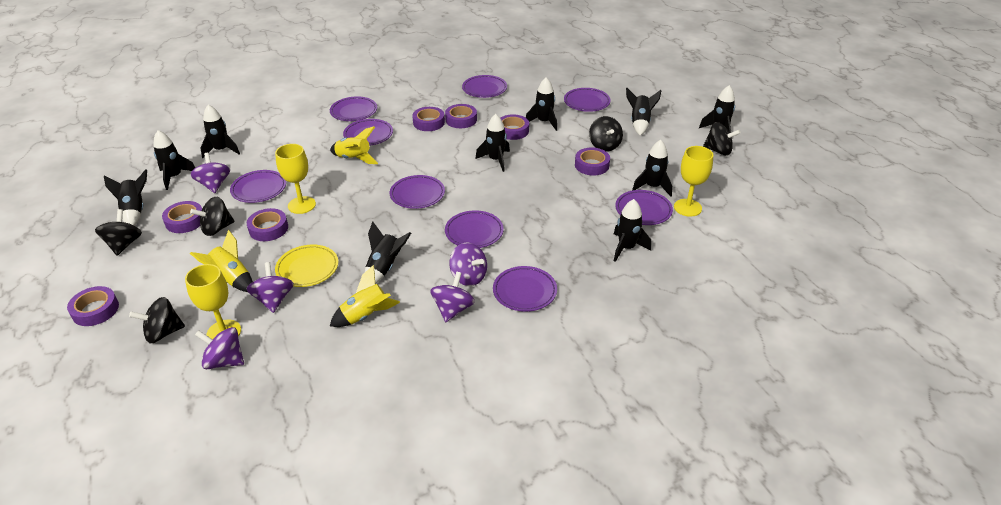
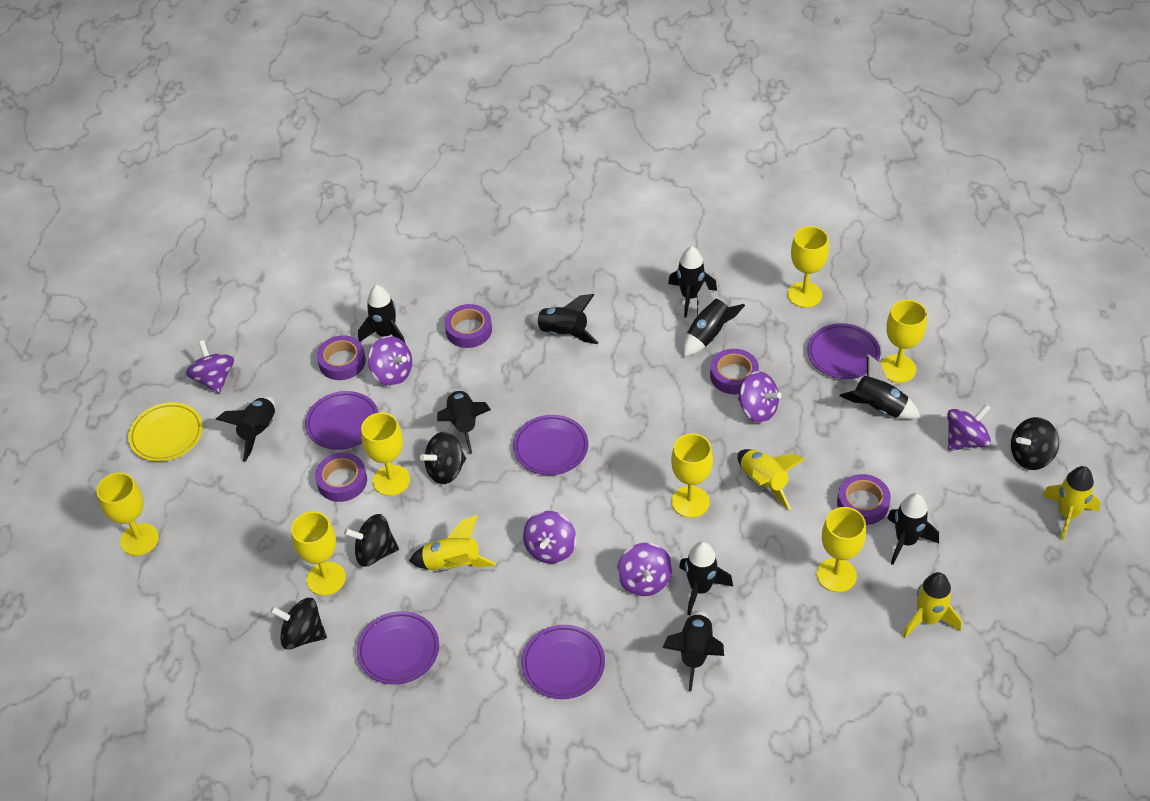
black spinning top: [95,209,142,256] [129,297,185,343] [190,197,234,236] [589,116,623,152] [703,122,741,156] = 5 -> [270,598,327,650] [344,514,399,567] [420,432,466,484] [1011,417,1059,470] = 4
purple plate: [230,170,286,203] [330,96,377,121] [343,119,393,146] [390,175,445,209] [445,210,504,248] [462,75,507,98] [493,266,557,312] [564,88,611,112] [615,190,673,225] = 9 -> [305,391,379,450] [357,611,439,685] [513,415,588,475] [522,625,605,699] [807,323,881,379] = 5
purple spinning top: [190,153,230,193] [195,327,244,369] [246,262,294,313] [430,272,475,322] [449,243,487,286] = 5 -> [186,340,234,394] [368,336,412,386] [523,511,576,564] [617,543,672,596] [738,371,782,423] [948,404,991,451] = 6
purple tape: [67,286,119,326] [162,201,202,233] [247,208,288,241] [412,107,445,131] [445,104,477,128] [501,114,529,140] [575,148,610,175] = 7 -> [315,453,367,502] [317,335,366,380] [445,304,492,348] [710,349,759,394] [837,474,891,525] = 5
yellow goblet: [185,264,241,339] [275,144,316,214] [674,146,713,217] = 3 -> [96,472,159,556] [291,511,346,596] [361,413,410,496] [671,433,713,518] [788,226,829,308] [817,507,866,592] [881,300,927,383] = 7
yellow rocket: [190,230,253,292] [330,126,378,164] [330,265,400,327] = 3 -> [409,515,496,571] [737,449,805,510] [903,572,962,638] [1042,466,1100,540] = 4

